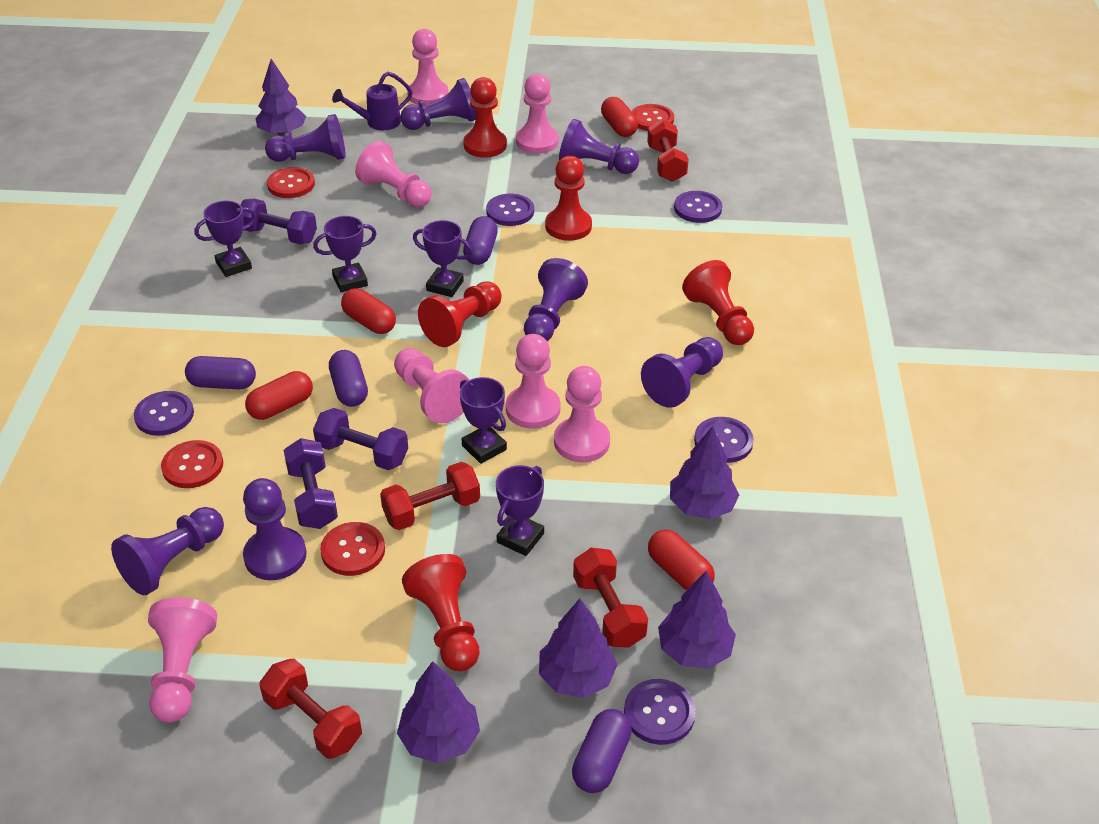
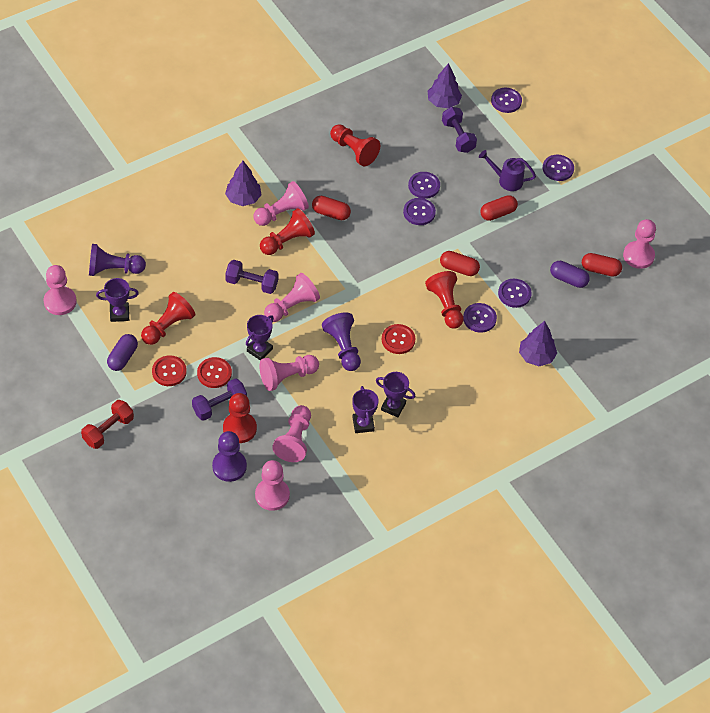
purple button: [134,391,194,436] [486,194,534,226] [624,679,696,745] [674,191,722,223] [694,417,754,463] = 5 -> [403,198,436,225] [408,172,440,199] [463,303,497,333] [491,88,522,113] [498,279,532,308] [543,155,574,181] = 6
purple capsule: [185,356,256,390] [329,350,368,407] [463,216,498,265] [572,709,632,793] = 4 -> [107,334,138,371] [550,261,590,288] = 2
purple pawn: [111,507,224,595] [243,478,306,580] [265,114,346,162] [400,78,477,130] [524,258,588,341] [559,119,639,174] [641,337,723,408] = 7 -> [89,244,146,276] [212,431,247,482] [322,312,361,371] = 3
purple tree: [255,59,306,136] [397,661,480,763] [539,598,617,698] [658,571,736,669] [670,426,739,519] = 5 -> [225,161,262,206] [428,63,462,108] [519,321,557,366] = 3
purple trophy: [194,201,256,277] [313,216,377,292] [413,220,473,297] [460,377,507,464] [496,465,544,556] = 5 -> [96,278,139,322] [246,315,274,361] [352,386,379,433] [376,372,416,417] = 4
red button: [161,440,223,488] [267,167,315,198] [320,522,385,576] [632,104,674,131] = 4 -> [152,355,187,386] [197,357,232,388] [382,324,415,354] = 3
red dumbbell: [259,659,362,759] [380,462,480,530] [573,548,648,648] [647,120,689,182] = 4 -> [81,400,134,449] = 1

